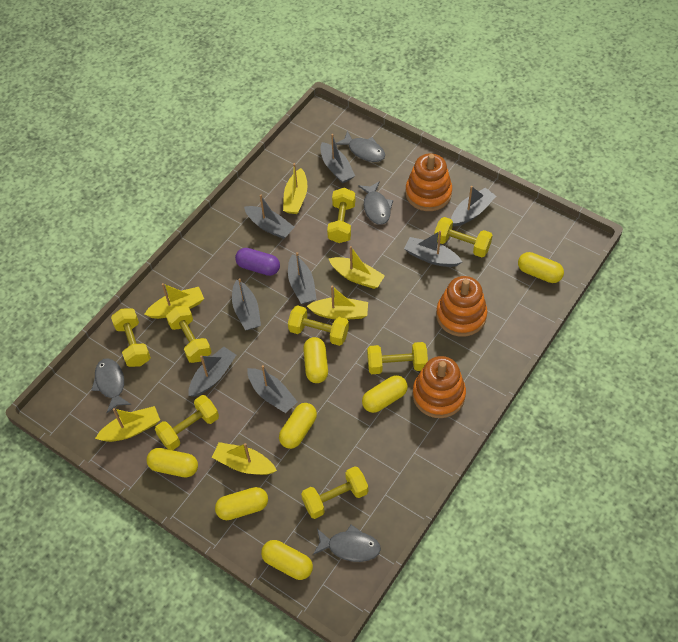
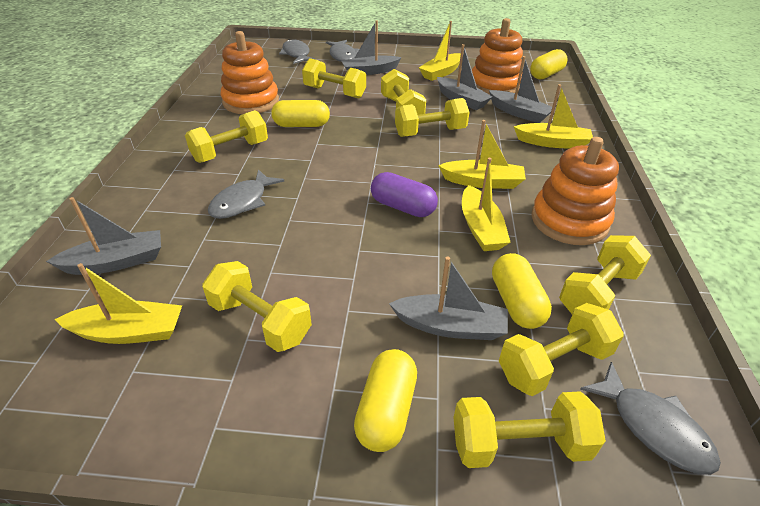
grey boat: [188,347,236,397] [232,278,261,330] [244,195,294,239] [247,365,297,413] [288,252,317,304] [320,134,355,183] [404,231,462,267] [451,186,496,226] = 8 -> [46,197,161,275] [341,20,402,75] [389,257,508,340] [437,44,493,110] [489,56,552,123] = 5
yellow boat: [95,406,160,442] [144,283,204,319] [212,442,277,475] [283,163,307,214] [307,286,368,320] [329,246,385,289] = 6 -> [55,263,182,344] [419,21,461,81] [438,120,526,189] [462,158,511,251] [514,84,593,149] = 5
yellow capsule: [146,448,198,477] [215,487,268,520] [261,540,313,580] [279,403,317,449] [303,337,328,383] [362,375,408,413] [518,252,564,283] = 7 -> [271,100,330,127] [354,349,417,452] [492,253,552,329] [530,49,568,80] = 4

